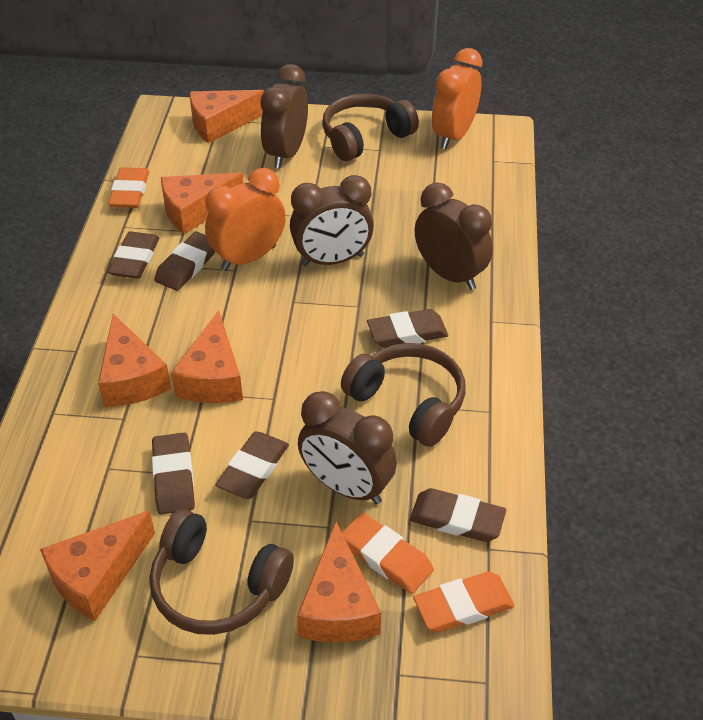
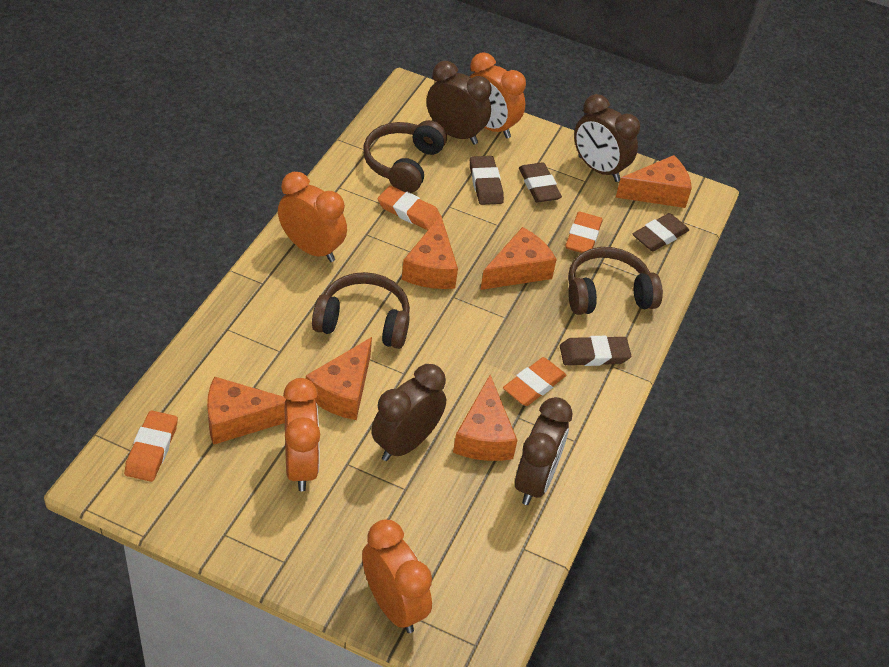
brown eraser: [108,231,159,279] [152,433,195,515] [154,231,215,291] [215,432,289,499] [367,309,448,348] [410,488,506,542] = 6 -> [470,156,504,205] [519,162,562,202] [560,336,631,366] [633,213,689,251] = 4
orange clock: [205,168,286,271] [432,48,482,149] = 2 -> [278,172,347,262] [283,378,320,491] [362,519,432,633] [469,52,526,138] = 4
orange eraser: [108,167,149,208] [342,513,434,594] [413,571,515,632] = 3 -> [124,410,178,482] [377,186,440,230] [503,357,567,406] [565,211,602,253] = 4

